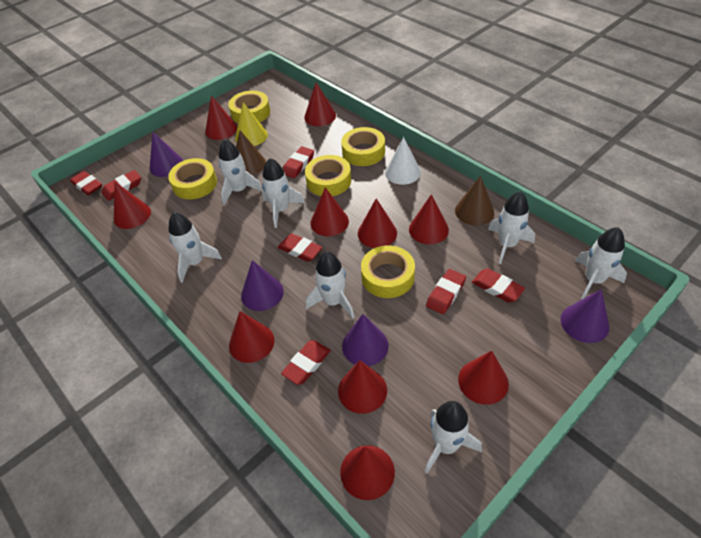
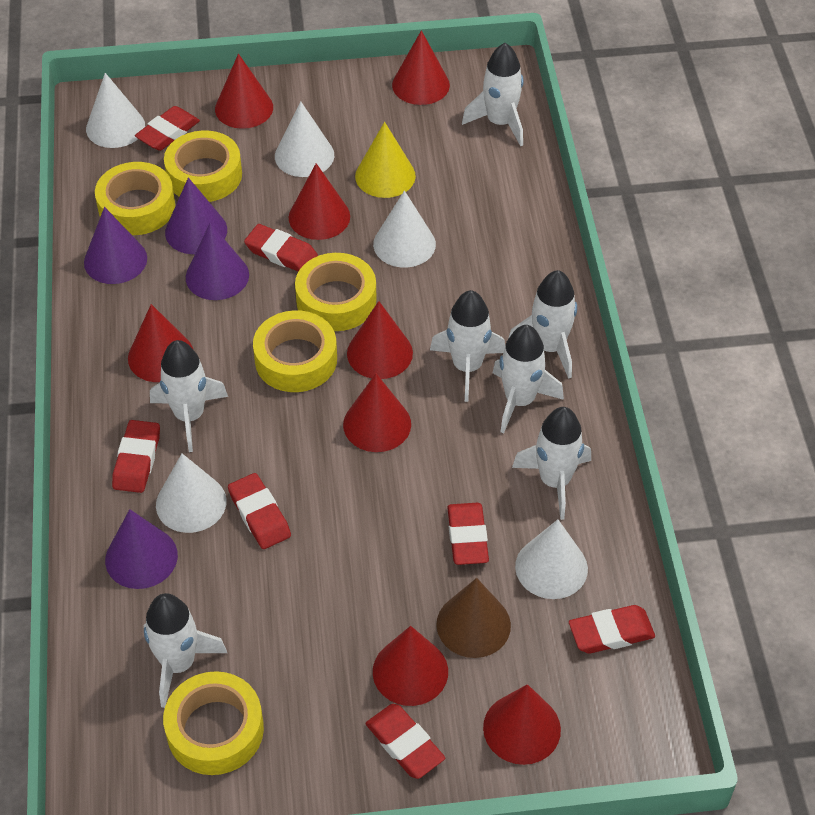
brown cone: [236,131,266,175] [455,176,494,226] = 2 -> [436,578,511,658] = 1
red cone: [114,182,151,229] [205,96,237,140] [229,311,274,363] [304,82,336,126] [311,187,349,236] [338,360,387,414] [340,445,395,500] [358,198,397,248] [409,194,449,244] [458,351,509,405] = 10 -> [128,304,194,382] [215,54,273,129] [289,163,350,240] [343,374,411,452] [347,301,413,379] [373,626,448,706] [392,30,450,105] [483,684,561,765] = 8
white cone: [385,137,421,185] = 1 -> [86,73,145,148] [156,454,227,533] [275,102,334,177] [373,191,436,268] [515,519,588,599] = 5

